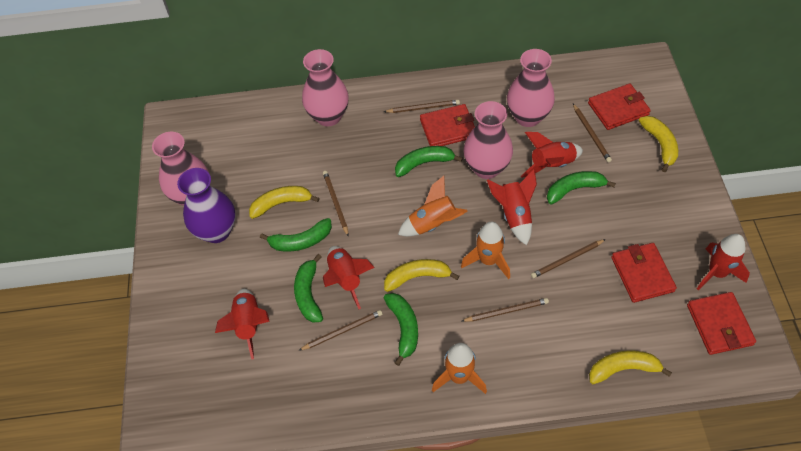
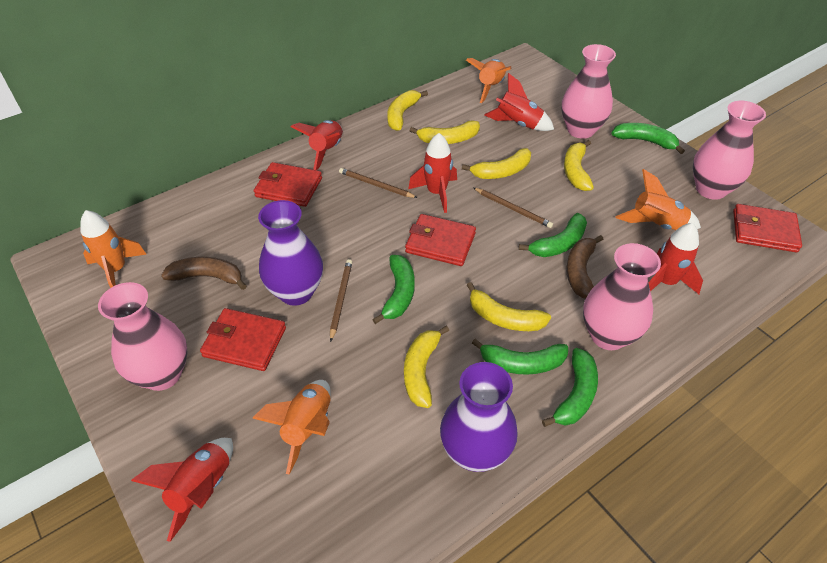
brown banana: none = 0 -> [161,257,247,290] [566,235,604,299] = 2
brown pencil: [298,310,382,351] [323,171,348,236] [384,100,460,113] [462,298,549,322] [531,239,606,278] [573,104,612,163] = 6 -> [330,259,352,342] [339,168,417,198] [474,188,553,228] = 3
orange rocket: [398,176,468,236] [432,343,487,394] [461,222,510,279] = 3 -> [81,210,147,288] [252,380,331,474] [466,58,511,103] [615,169,701,230] = 4
purple vase: [177,168,236,243] = 1 -> [258,200,323,306] [440,362,518,472] = 2
yellow banana: [249,186,320,219] [384,259,459,292] [589,351,672,384] [639,116,678,172] = 4 -> [387,90,428,131] [404,326,449,408] [410,120,480,144] [462,148,531,179] [467,282,551,331] [564,140,594,191] = 6

